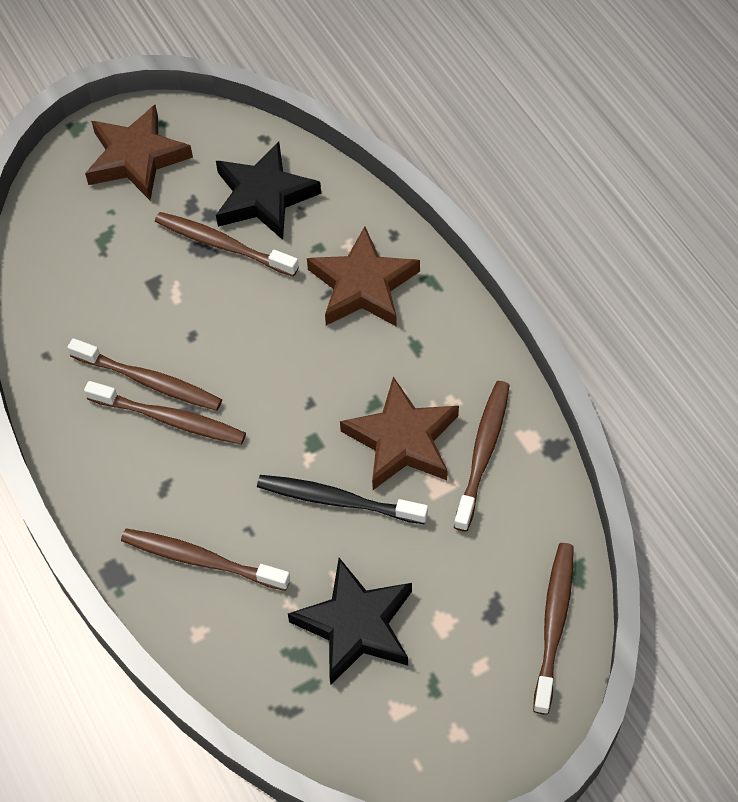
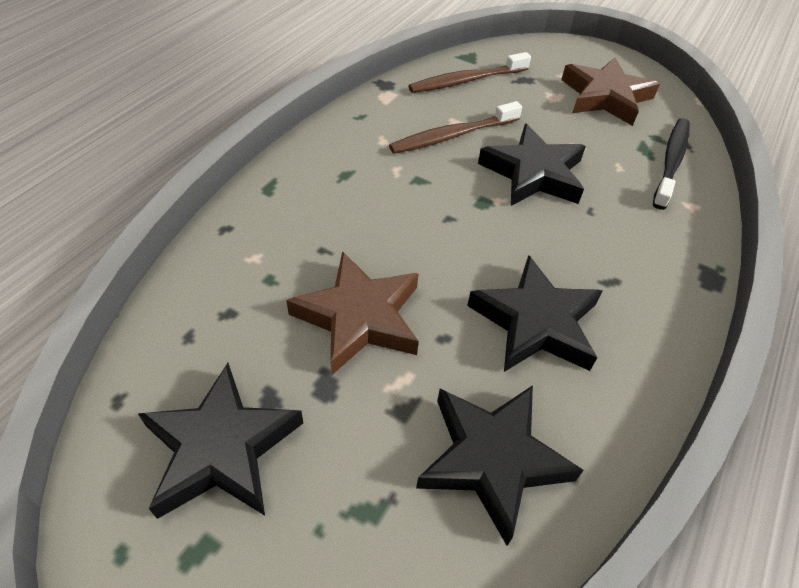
black star: [216,142,321,240] [288,558,412,685] = 2 -> [138,363,303,519] [416,385,584,546] [467,255,602,372] [478,124,586,206] = 4
brown star: [85,105,193,200] [307,226,420,327] [340,377,459,490] = 3 -> [286,251,419,375] [561,57,660,126] = 2
brown toothbrush: [67,338,222,411] [84,381,246,445] [121,528,290,591] [155,212,299,277] [454,381,510,532] [533,543,574,715] = 6 -> [389,101,522,154] [409,52,531,93] = 2

